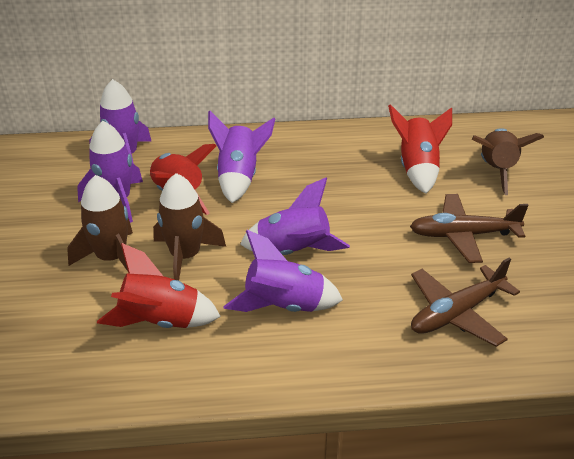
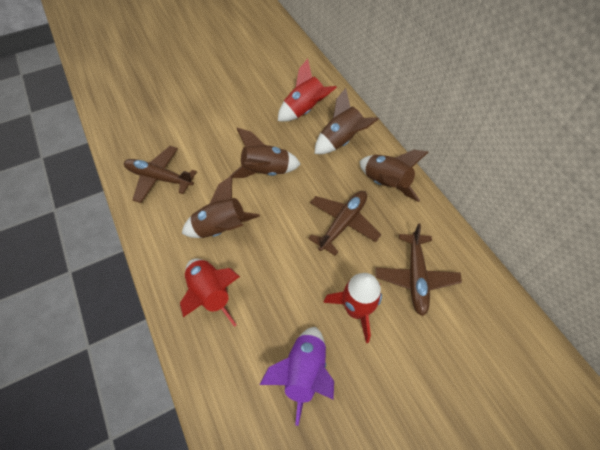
brown plane: [410,194,529,263] [411,258,520,347] = 2 -> [124,146,197,203] [308,191,381,256] [375,223,462,316] = 3
brown rocket: [67,175,133,271] [153,173,226,281] [472,128,544,195] = 3 -> [182,176,260,238] [229,128,301,178] [315,88,379,154] [360,150,428,202] = 4
purple rocket: [77,121,143,223] [89,79,151,164] [208,111,275,203] [224,230,343,312] [240,177,350,255] = 5 -> [260,327,334,426] = 1

